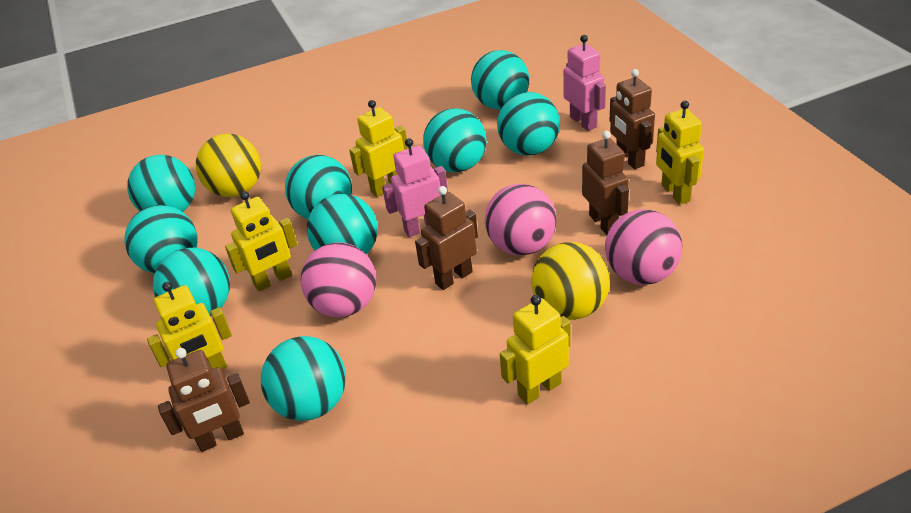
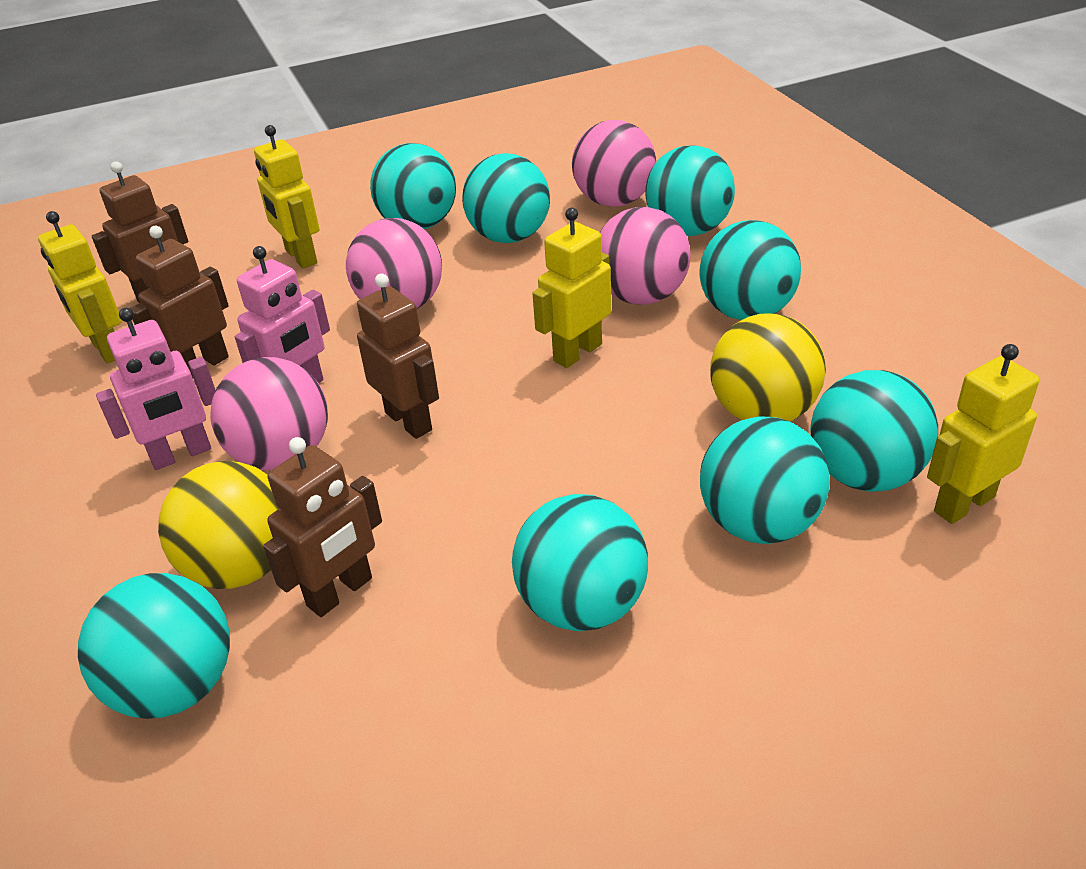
pink ball: [301,242,376,317] [485,184,556,256] [605,209,682,285] = 3 -> [210,357,328,470] [346,218,442,309] [572,120,656,207] [600,207,691,305] = 4
turquoise ball: [124,205,197,274] [127,155,195,212] [153,248,230,316] [261,336,346,421] [285,155,352,219] [307,194,378,254] [423,108,487,172] [471,50,529,110] [497,92,560,156] = 9 -> [78,573,230,719] [370,143,456,229] [462,153,550,243] [512,494,648,631] [645,145,735,236] [699,220,801,320] [700,416,830,544] [810,370,938,492] = 8
yellow robot: [147,282,232,370] [225,191,297,291] [349,100,408,197] [500,295,571,405] [656,101,704,205] = 5 -> [38,211,122,364] [254,125,319,268] [532,208,611,368] [927,344,1039,524] = 4

